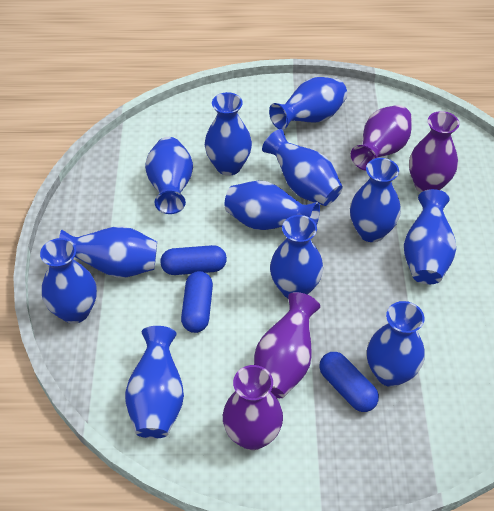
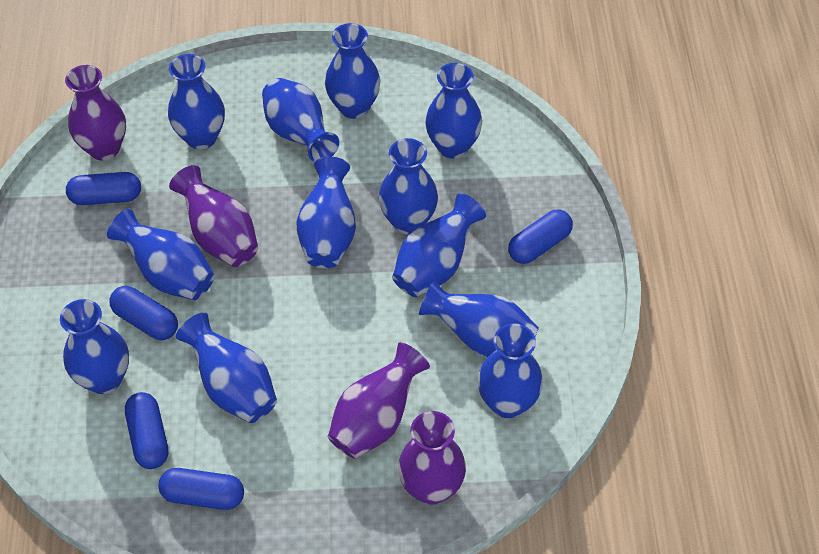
blue capsule: [160,245,227,275] [181,271,213,333] [319,352,379,412] = 3 -> [66,172,141,205] [109,286,178,340] [125,392,168,469] [158,468,244,510] [508,210,573,264] = 5

